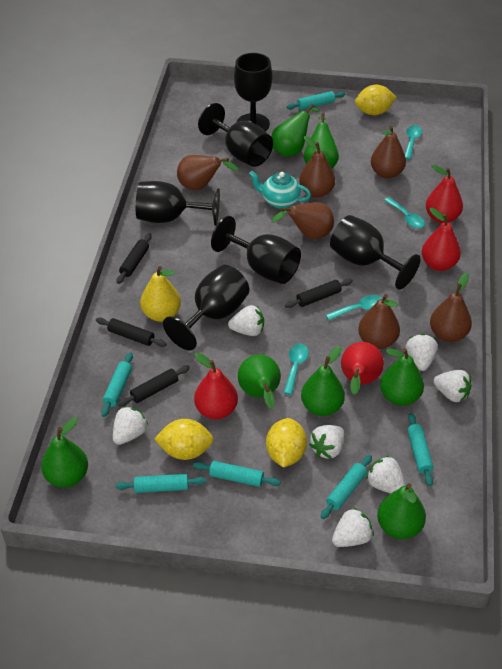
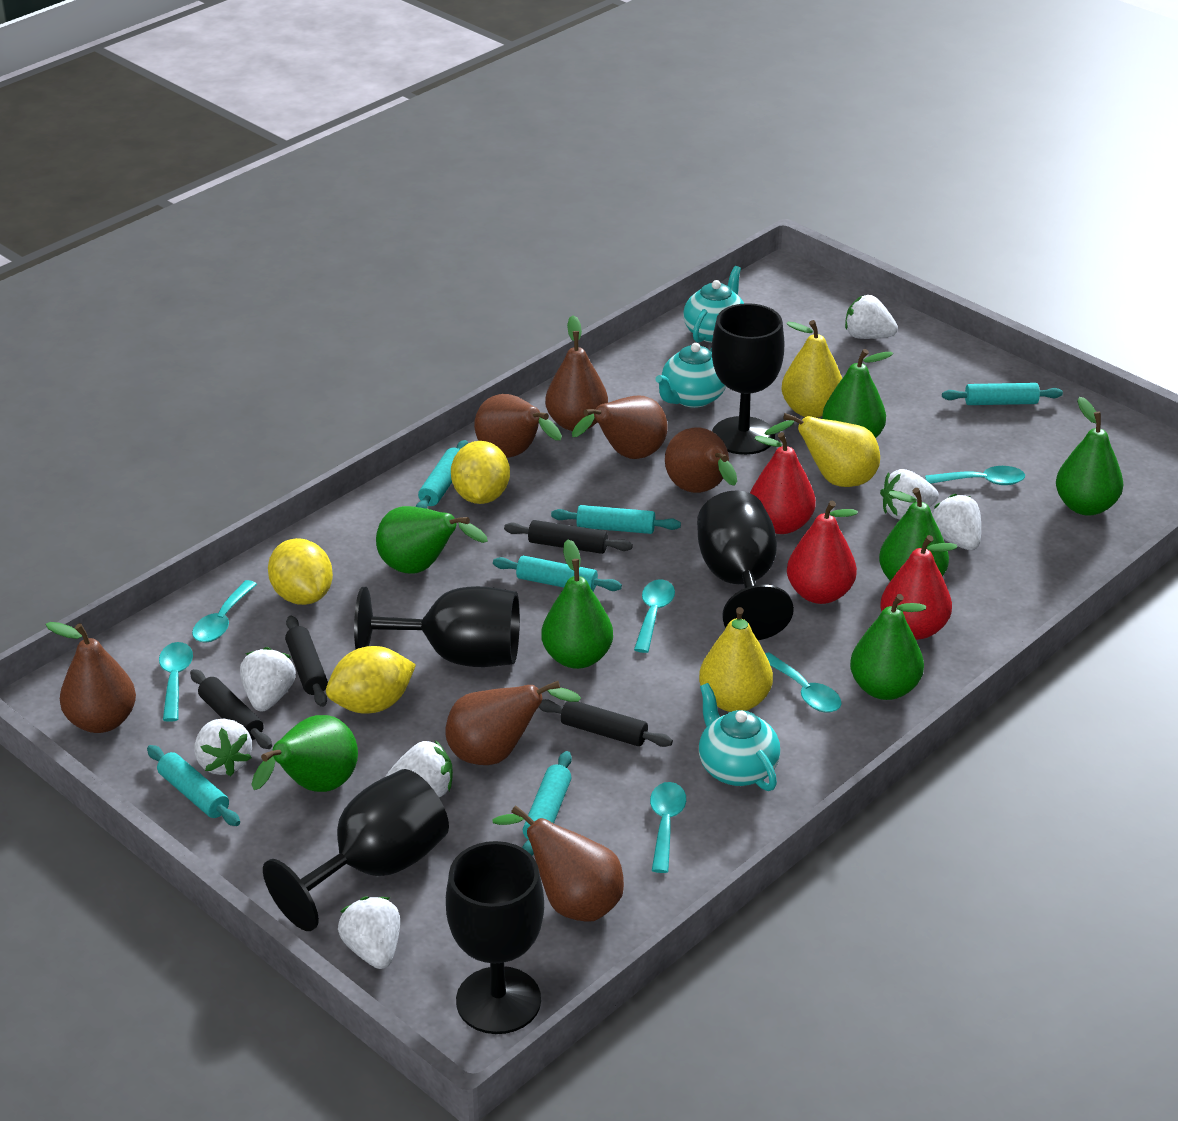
black goblet: [136,181,220,226] [163,265,250,350] [198,103,273,167] [211,216,301,284] [234,53,272,131] [330,215,421,290] = 6 -> [263,769,449,931] [354,586,520,667] [446,841,544,1034] [697,490,794,640] [712,303,785,455] = 5
brown pear: [177,155,239,190] [271,202,334,239] [299,136,335,198] [358,294,400,349] [371,126,406,179] [430,273,472,342] = 6 -> [46,622,136,733] [446,681,581,765] [474,394,562,458] [492,805,624,922] [545,315,608,431] [572,396,668,459] [665,428,737,493] = 7
red pear: [194,353,238,419] [341,342,384,395] [422,208,461,271] [426,165,463,223] = 4 -> [750,432,816,534] [787,501,858,604] [881,535,957,640] = 3
turquoise spoon: [283,344,309,395] [326,295,382,320] [384,197,425,228] [405,125,422,159] = 4 -> [159,642,193,722] [192,580,257,643] [634,580,675,653] [650,782,686,873] [765,652,841,712] [925,466,1025,485] = 6
turquoise teapot: [249,171,311,208] = 1 -> [655,343,726,408] [683,266,744,343] [699,683,780,791] = 3
yellow pear: [140,266,181,322] = 1 -> [699,607,773,712] [764,413,880,487] [781,320,842,418] = 3

